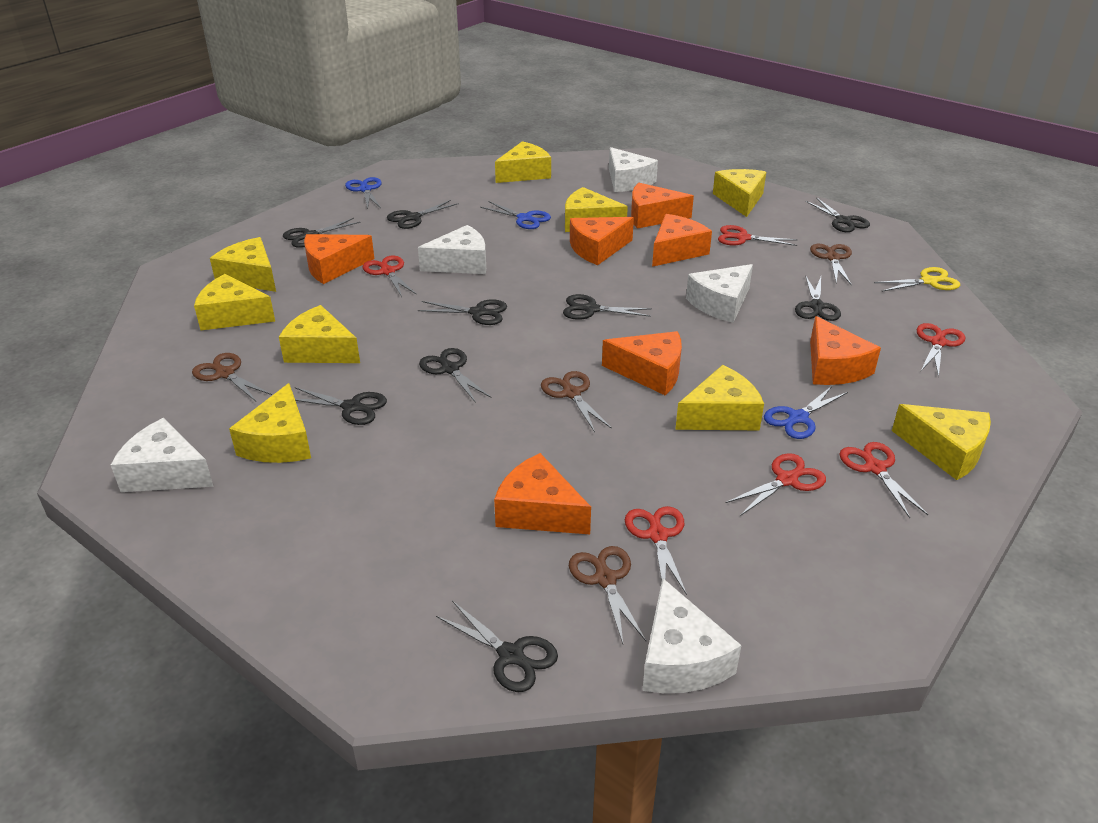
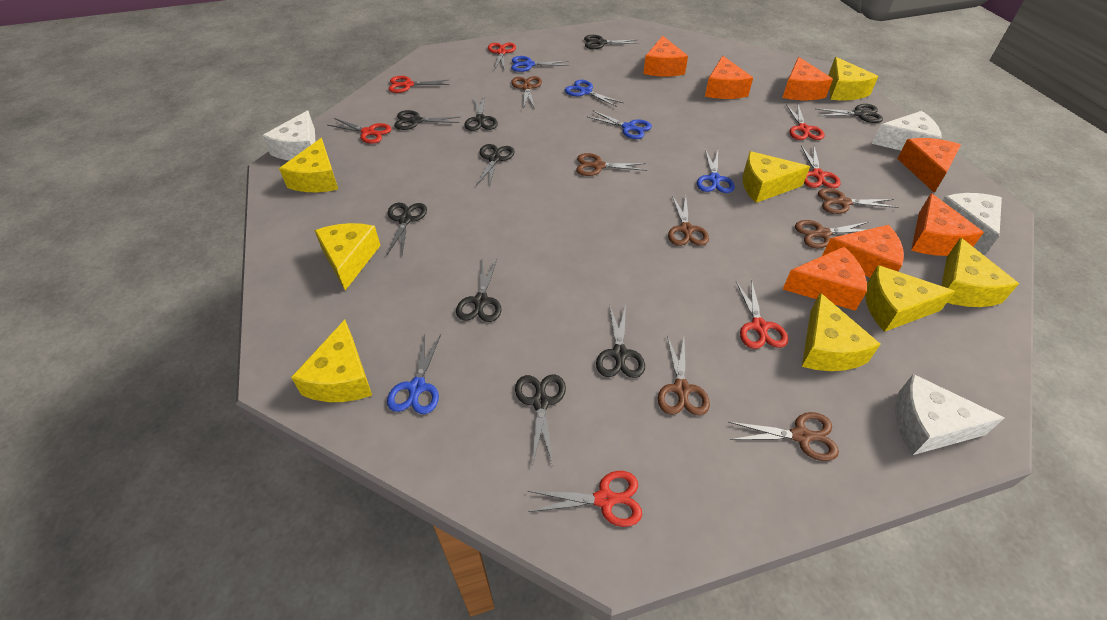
blue scissors: [345,177,382,209] [480,201,551,229] [764,385,848,439] = 3 -> [387,334,441,414] [511,56,569,72] [565,80,624,107] [588,111,652,139] [697,149,735,193] = 5
brown scissors: [192,353,272,401] [541,371,612,432] [569,546,646,644] [810,244,852,286] = 4 -> [511,76,542,109] [576,153,647,176] [658,335,710,415] [668,195,709,246] [729,412,839,461] [795,220,868,249] [818,188,899,214] = 7
red scissors: [363,256,417,297] [625,506,687,595] [718,225,798,246] [726,453,826,516] [840,442,928,518] [916,323,965,377] = 6 -> [327,118,392,144] [388,76,449,93] [488,43,516,70] [527,471,642,527] [736,279,788,349] [786,104,825,140] [801,145,841,188] = 7
white cheese: [111,418,214,492] [418,225,486,274] [609,147,658,192] [642,578,742,693] [686,264,753,323] = 5 -> [262,111,315,161] [872,111,942,151] [895,374,1004,455] [942,193,1002,256] = 4
yellow cheese: [194,274,275,330] [210,237,276,292] [229,383,311,463] [279,305,360,363] [495,141,551,183] [565,187,628,232] [675,365,764,430] [713,169,766,217] [892,404,991,480] = 9 -> [279,138,338,192] [291,320,372,402] [314,223,381,290] [743,151,810,203] [802,293,881,371] [828,57,878,100] [865,265,955,332] [942,238,1019,307] = 8
yellow scissors: [874,267,960,292] = 1 -> none = 0

